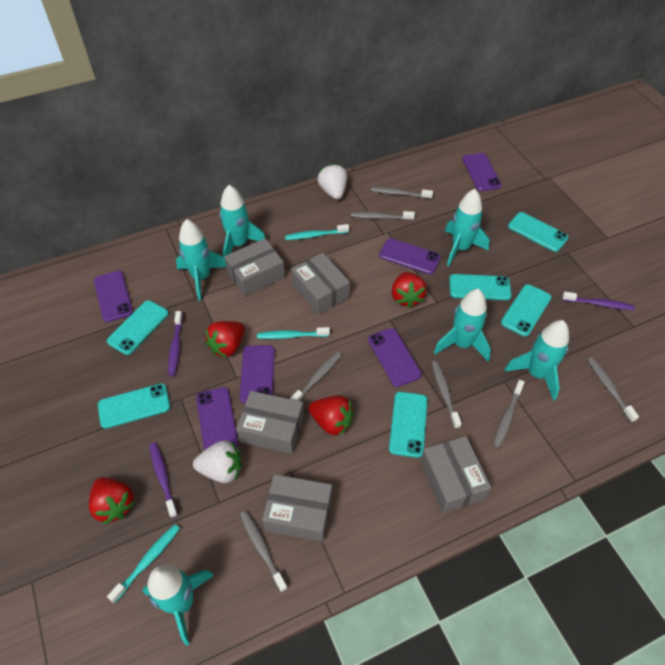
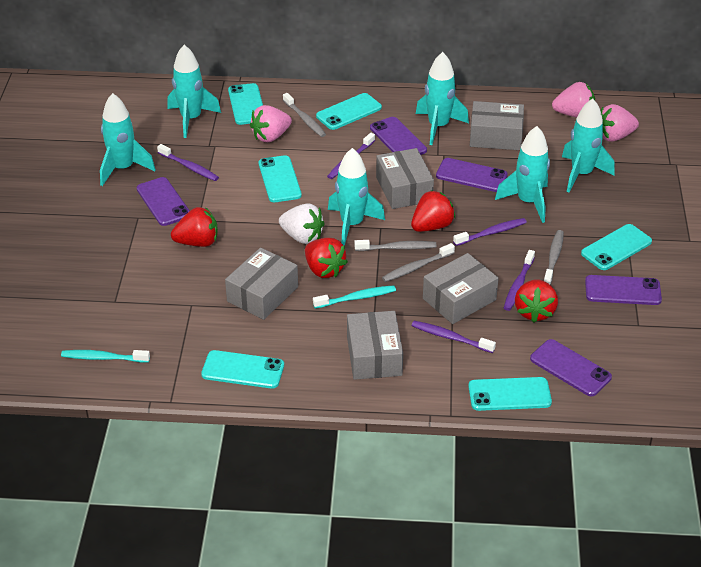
grey toothbrush: [240,511,287,592] [290,351,342,401] [351,211,415,220] [371,187,433,199] [432,361,462,429] [493,380,525,448] [587,357,639,422] = 7 -> [283,93,326,137] [354,240,436,251] [382,243,455,282] [544,230,564,285] = 4
pink strawberry: none = 0 -> [250,105,292,142] [552,82,595,118] [600,104,639,142] = 3
purple phone: [94,271,133,322] [196,387,238,450] [240,345,275,403] [368,328,422,387] [379,238,441,274] [462,153,502,191] = 6 -> [137,177,190,226] [370,117,427,155] [436,158,507,192] [530,339,612,397] [585,275,662,305] = 5
purple toothbrush: [149,443,178,518] [168,311,183,376] [562,292,635,310] = 3 -> [157,144,219,181] [327,133,375,179] [412,321,496,353] [453,218,527,246] [504,250,535,311] = 5
turquoise toothbrush: [107,524,180,603] [257,327,330,339] [285,224,349,240] = 3 -> [61,350,150,362] [313,285,396,308] = 2
white strawberry: [193,440,241,483] [317,164,347,200] = 2 -> [279,203,325,244] = 1

